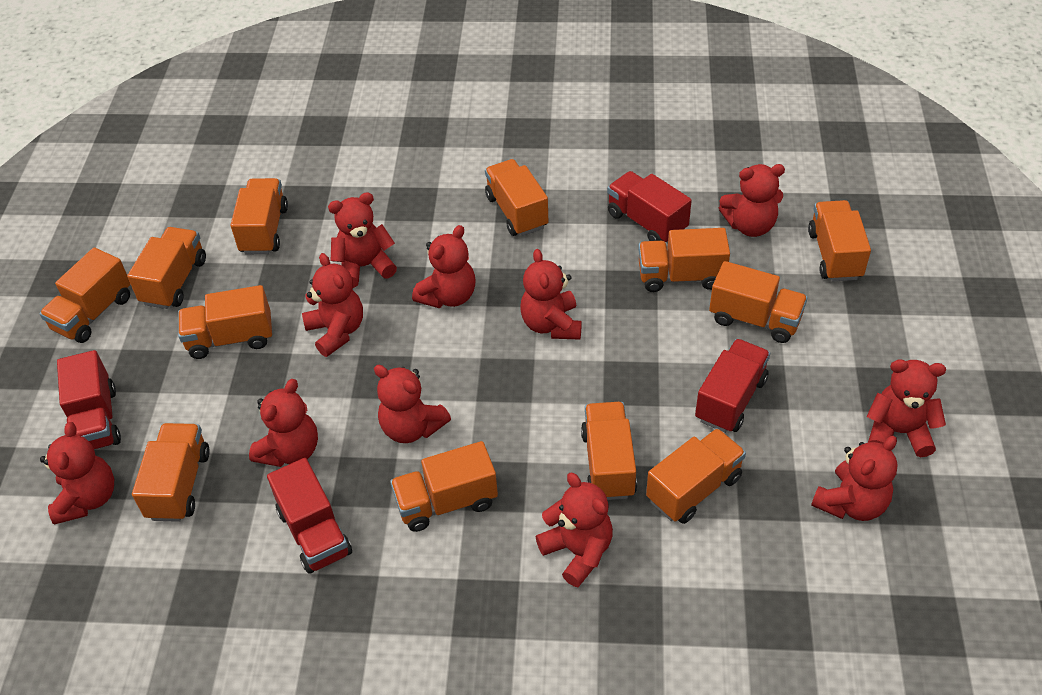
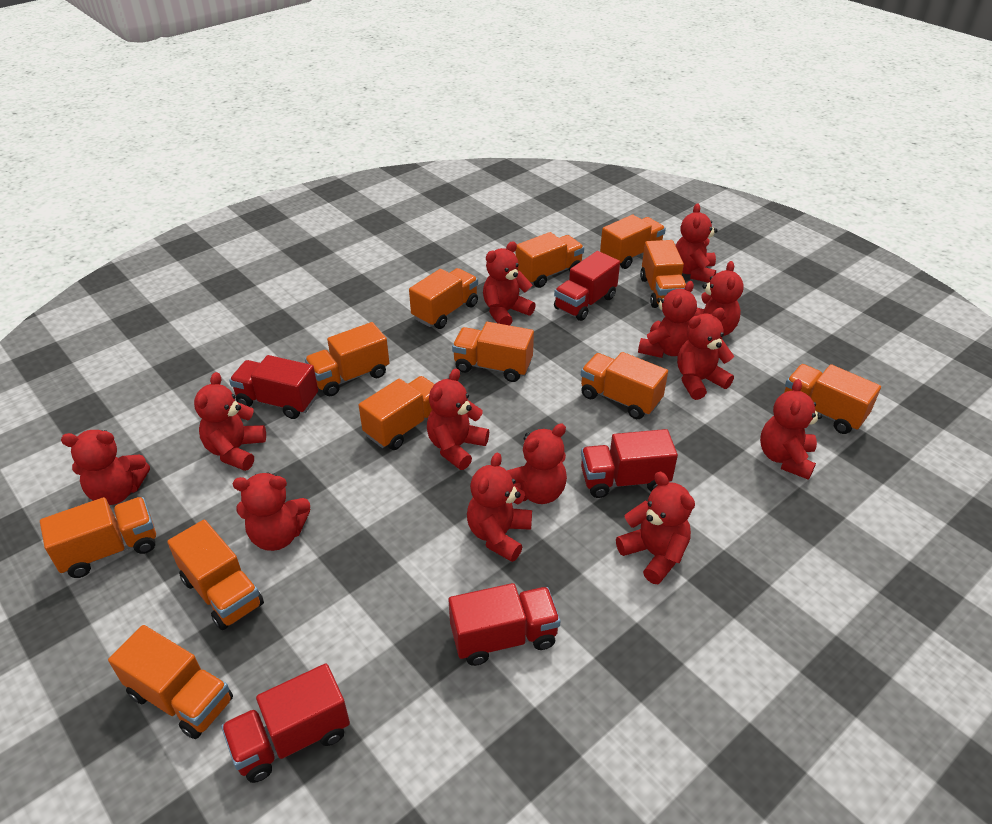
red teddy bear: [40,422,114,525] [249,379,318,467] [302,253,363,357] [328,192,397,288] [374,365,451,443] [412,225,476,308] [520,249,582,340] [536,473,613,587] [719,164,785,237] [811,436,898,521] [866,359,946,457] = 11 -> [61,430,150,505] [194,372,266,471] [233,473,310,551] [427,368,489,470] [467,453,532,562] [483,241,536,325] [507,424,567,504] [616,472,695,584] [638,281,697,358] [675,204,718,283] [677,308,734,400] [693,261,744,336] [760,379,822,480] = 13
red truck: [57,350,121,450] [267,458,352,574] [607,171,692,243] [695,339,770,433] = 4 -> [221,663,350,783] [229,355,318,419] [449,583,561,666] [554,251,620,321] [581,429,678,498] = 5

